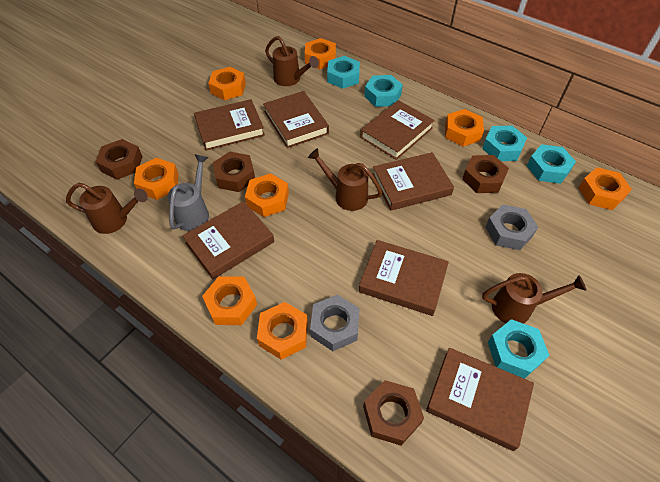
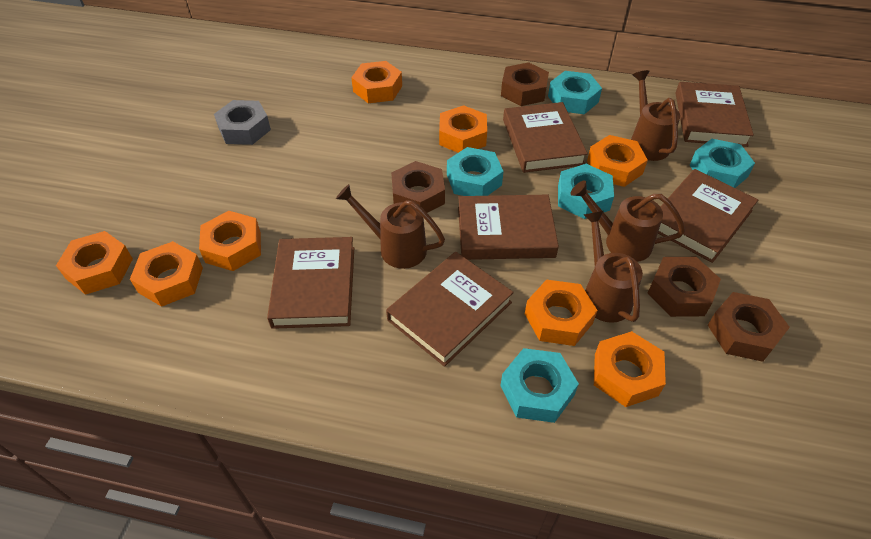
brown book: [182,201,274,279] [194,99,265,151] [263,91,329,148] [359,240,449,316] [360,100,435,160] [373,152,454,211] [426,348,534,451] = 7 -> [267,237,354,329] [386,252,514,367] [458,195,559,260] [503,102,588,173] [658,169,758,263] [675,82,754,147] = 6
grey nut: [310,295,360,351] [486,205,538,250] = 2 -> [214,100,271,145] = 1
grey watering can: [168,154,209,231] = 1 -> none = 0

